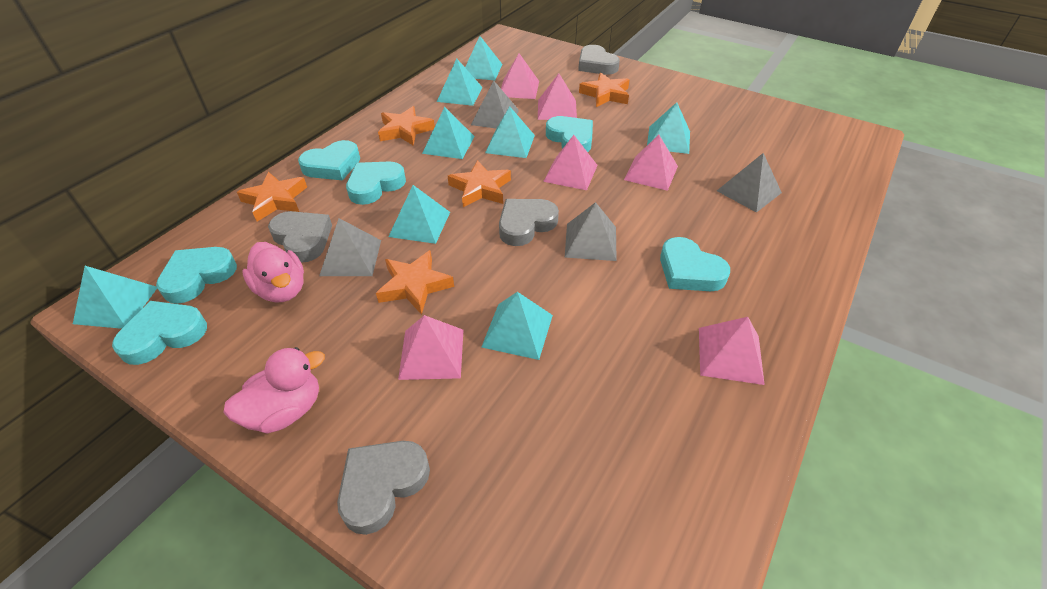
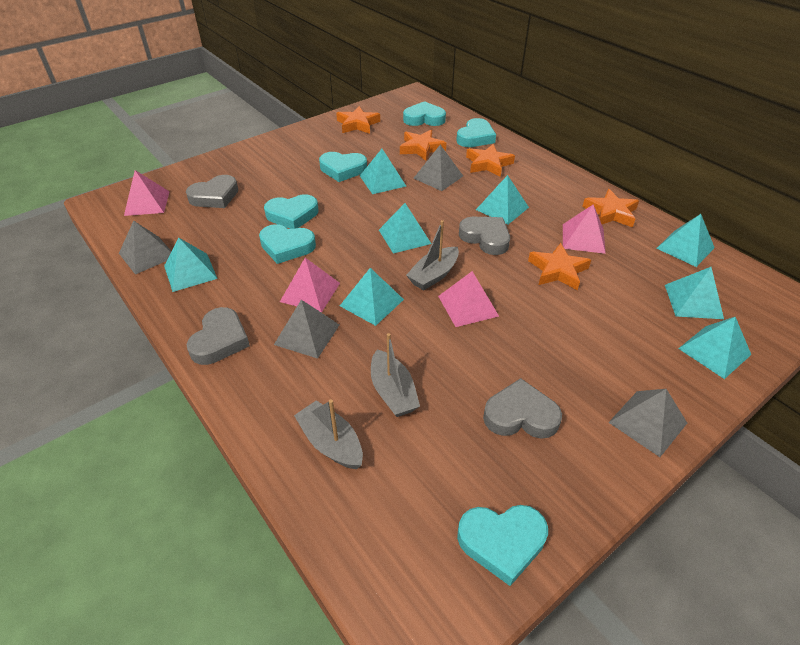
grey boat: none = 0 -> [294,399,363,469] [371,333,420,417] [406,220,459,290] = 3
pink duck: [223,347,325,433] [242,242,304,302] = 2 -> none = 0
pink pyramid: [398,315,463,380] [501,53,539,99] [538,74,577,120] [543,135,598,190] [624,135,678,191] [699,317,765,385] = 6 -> [124,170,170,216] [280,258,340,313] [438,271,499,327] [563,205,606,254] = 4

